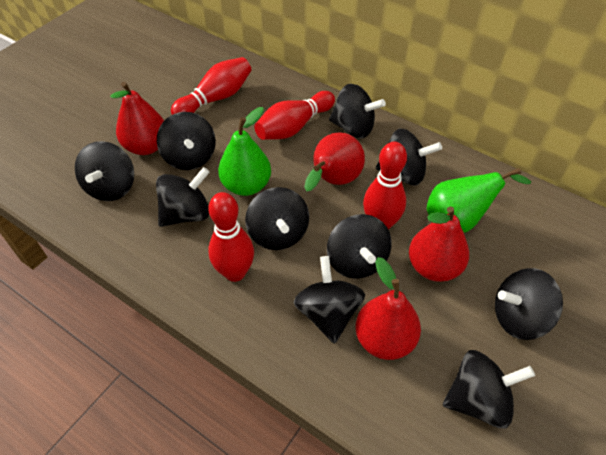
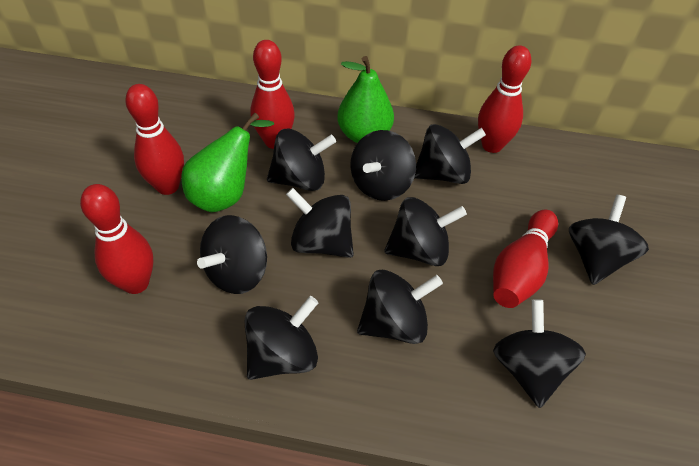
red bowling pin: [171,57,252,115] [208,192,254,282] [254,91,335,140] [363,142,407,230] = 4 -> [80,184,154,294] [125,84,184,195] [250,40,295,149] [478,45,532,153] [493,210,558,308] = 5
red pear: [110,82,164,155] [304,132,365,191] [355,257,421,360] [409,207,469,282] = 4 -> none = 0

